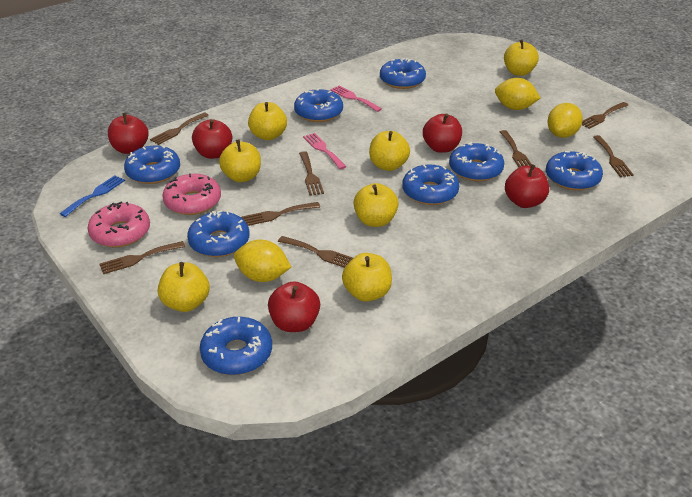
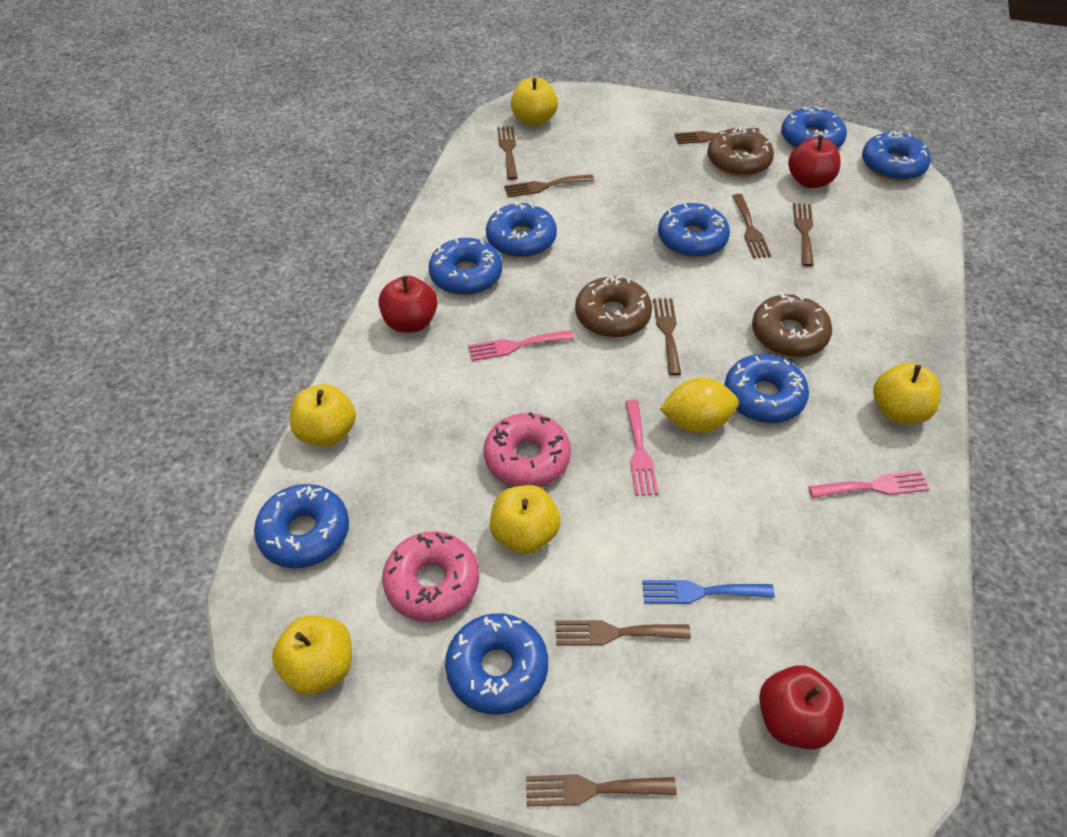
brown donut: none = 0 -> [575,276,652,338] [707,127,774,176] [752,293,832,357] = 3
pink fork: [303,133,347,169] [330,86,382,112] = 2 -> [468,330,574,361] [625,399,658,496] [808,471,930,498] = 3
red apple: [108,113,149,154] [192,119,232,159] [268,281,320,332] [423,114,462,153] [505,164,549,208] = 5 -> [378,276,438,333] [759,665,844,749] [788,135,840,188] = 3
yellow apple: [158,262,210,312] [219,139,261,182] [248,102,287,140] [342,253,392,301] [354,183,399,227] [369,131,410,171] [504,39,539,76] = 7 -> [272,615,352,695] [290,384,356,447] [490,485,561,554] [511,78,558,126] [873,363,941,424] = 5
yellow lemon: [234,240,291,282] [495,78,540,110] [547,103,583,138] = 3 -> [660,378,739,433] = 1

